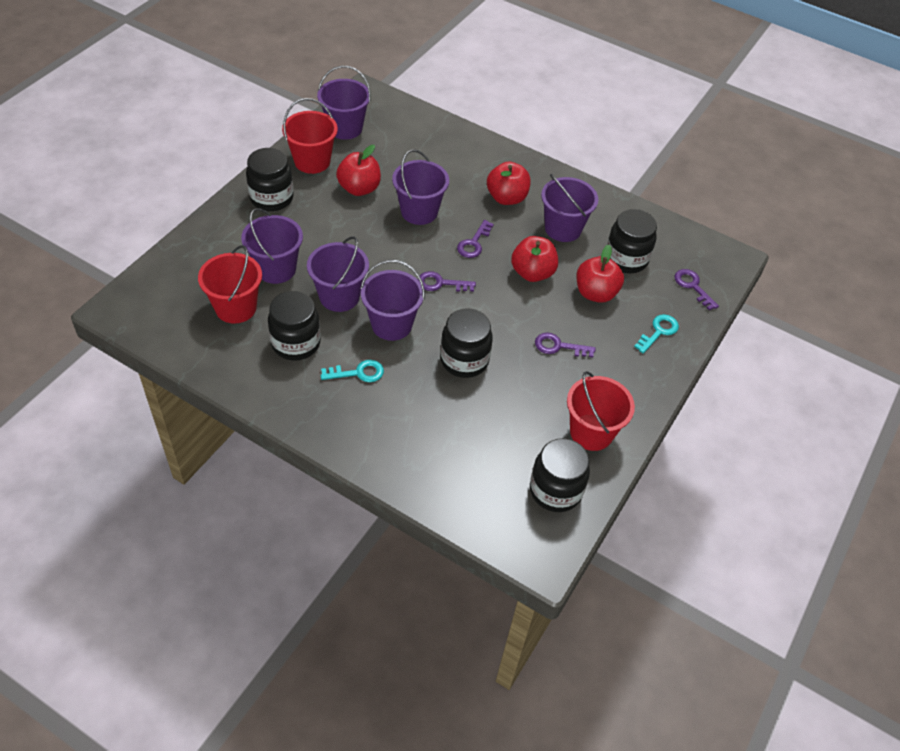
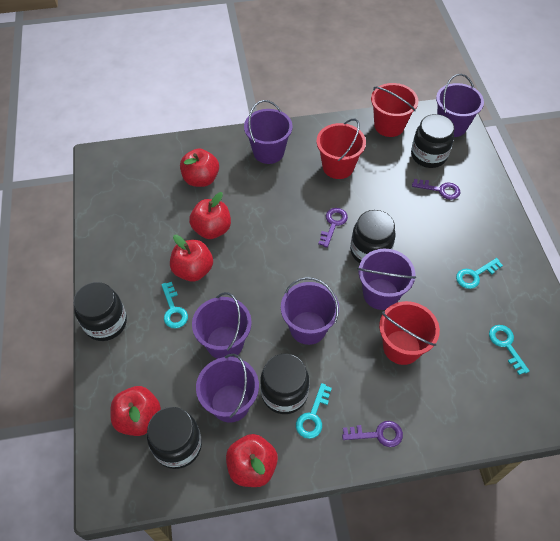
purple key: [418,271,476,292] [457,220,494,258] [535,332,596,358] [675,269,719,311] = 4 -> [318,208,348,248] [342,421,403,447] [412,179,460,200] = 3
red apple: [336,145,381,196] [487,161,531,205] [511,236,558,282] [576,245,624,303] = 4 -> [110,386,161,436] [170,235,213,282] [180,148,219,187] [189,192,231,239] [226,434,278,487] = 5
turquoise key: [321,360,384,382] [634,314,679,354] = 2 -> [161,282,188,329] [296,383,332,439] [456,258,503,289] [489,325,530,375] = 4

